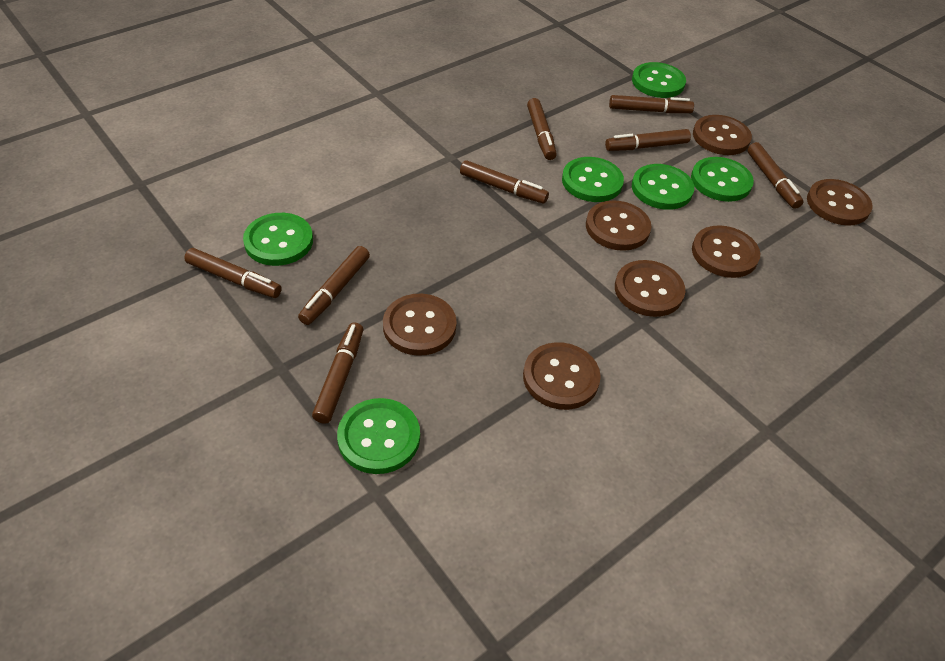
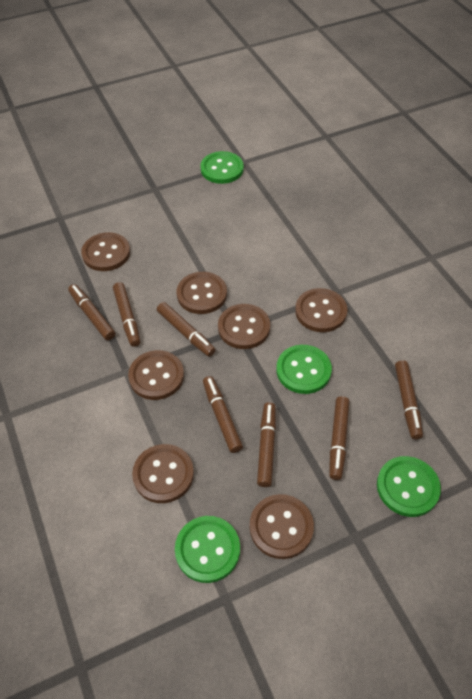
brown marker: [184,248,282,298] [298,246,370,325] [312,322,363,424] [460,160,549,203] [527,98,557,160] [605,129,691,151] [609,95,694,113] [747,142,803,209] = 8 -> [68,284,115,340] [113,282,141,347] [157,302,216,357] [203,376,243,453] [257,402,276,487] [329,396,350,480] [395,360,423,439] = 7
green button: [243,213,313,266] [337,398,420,474] [562,157,624,202] [632,62,686,98] [632,164,694,210] [691,157,754,202] = 6 -> [175,516,240,583] [200,151,244,184] [276,345,332,394] [377,456,441,517] = 4

